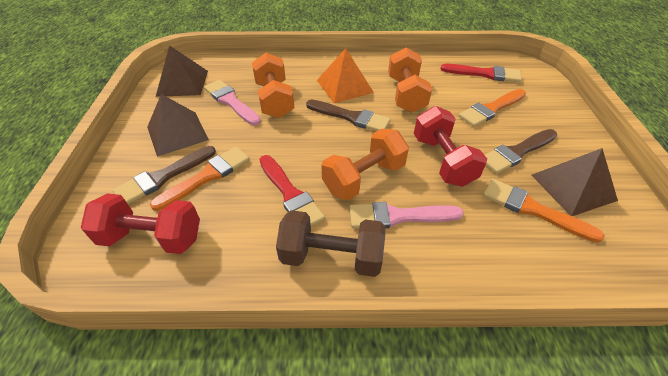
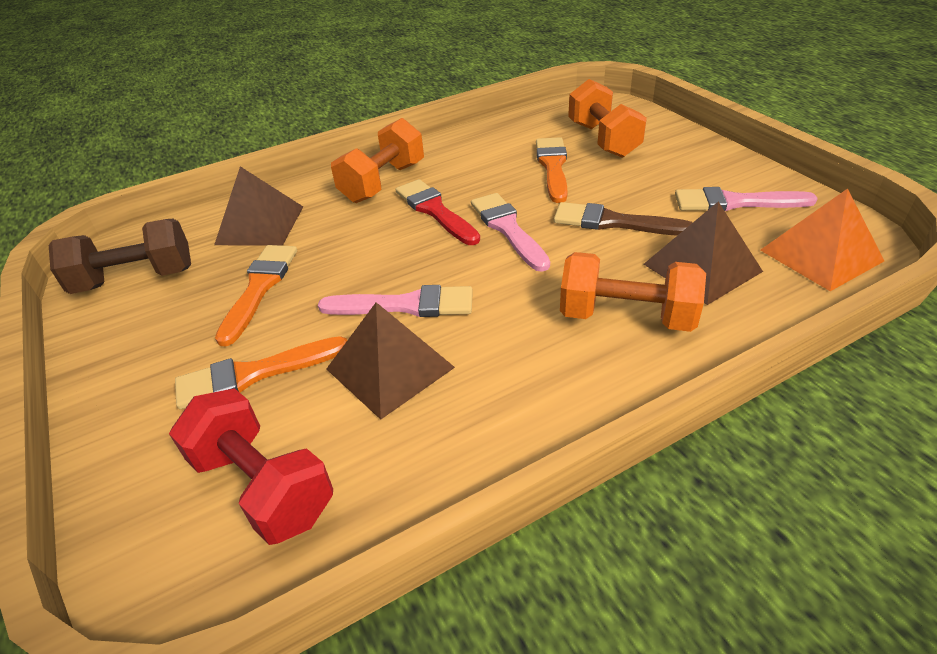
brown brush: [113,146,216,204] [306,100,391,131] [485,129,557,174] = 3 -> [554,202,693,236] = 1
pink brush: [204,80,261,125] [349,202,464,228] = 2 -> [318,285,473,317] [471,193,550,272] [675,187,818,211] = 3
red brush: [259,155,325,226] [440,64,522,82] = 2 -> [396,179,480,245] = 1
red dumbbell: [81,194,200,254] [414,106,487,187] = 2 -> [169,388,333,545] = 1

